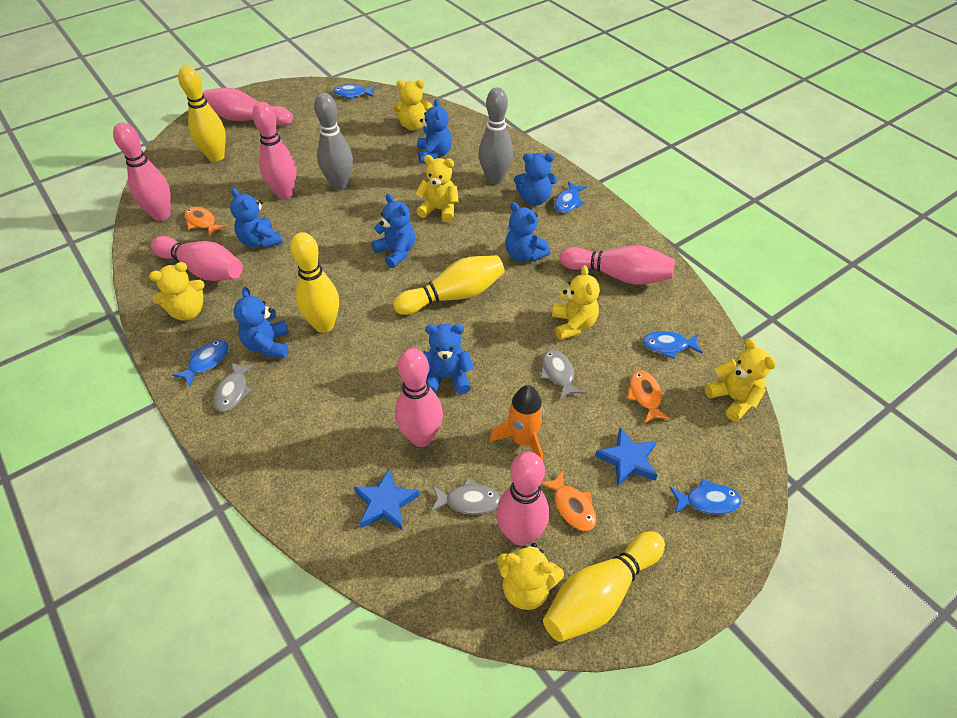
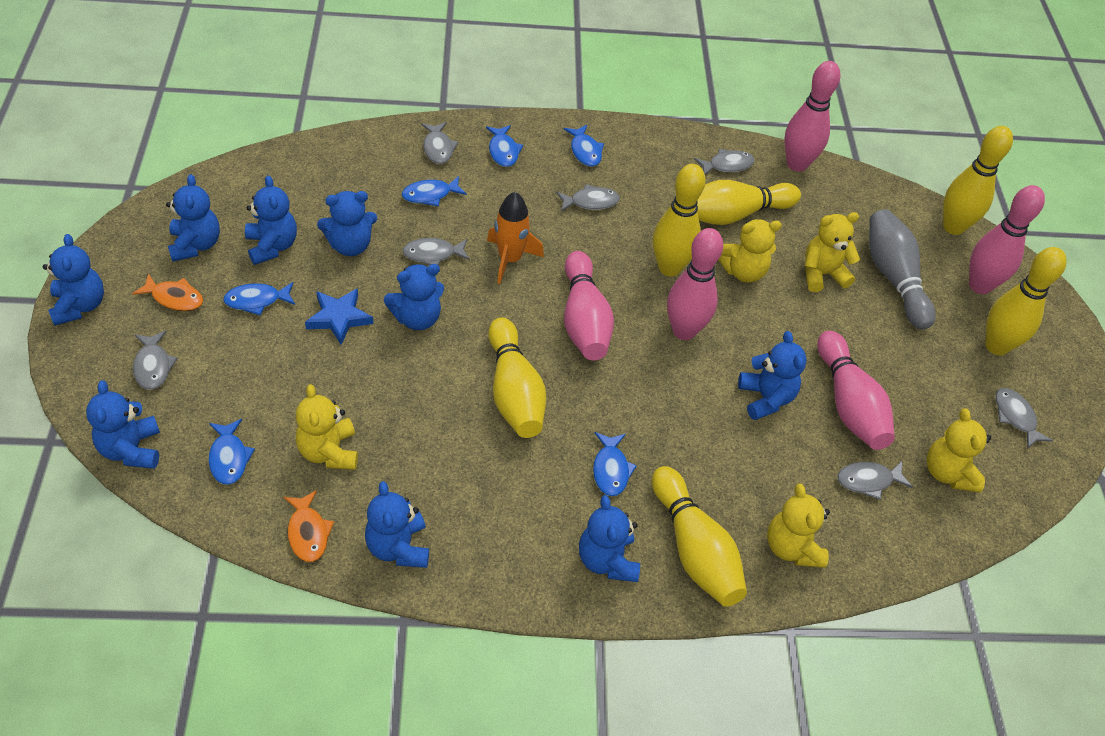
blue fish: [172,340,228,386] [333,84,375,100] [554,182,587,213] [642,331,703,359] [670,478,742,515] = 5 -> [208,419,255,485] [223,282,295,315] [402,176,467,206] [486,125,523,167] [564,125,604,167] [593,432,637,496] = 6
blue star: [354,468,420,530] [595,428,658,487] = 2 -> [305,288,373,345] = 1
blue teddy bear: [230,188,283,248] [234,287,289,358] [372,194,415,268] [417,99,452,163] [423,324,474,394] [505,202,550,262] [514,153,558,205] = 7 -> [43,234,104,326] [86,380,160,469] [166,174,220,262] [245,175,297,265] [317,191,377,256] [365,481,429,568] [384,264,444,330] [579,495,640,582] [738,331,807,420] = 9
grey bowling pin: [314,93,353,190] [479,87,513,185] = 2 -> [869,209,936,330] = 1
grey fish: [213,362,255,412] [431,478,500,515] [541,349,584,400] = 3 -> [133,331,178,390] [403,238,470,265] [421,122,458,164] [556,184,620,211] [694,149,755,175] [838,461,913,500] [996,388,1053,449] = 7
orange fish: [184,207,227,237] [541,470,597,532] [627,370,670,423] = 3 -> [132,273,203,311] [283,490,334,562] = 2
pink bowling pin: [113,122,171,221] [151,236,243,281] [203,88,293,126] [252,102,296,199] [395,348,443,447] [496,452,549,546] [559,245,675,285] = 7 -> [564,251,614,360] [667,228,723,340] [785,61,840,172] [817,331,895,450] [969,185,1045,294] = 5
yellow bowling pin: [178,66,226,162] [290,232,339,333] [393,255,505,315] [543,531,665,642] = 4 -> [488,317,546,438] [652,466,747,607] [653,164,706,277] [697,180,801,225] [943,126,1013,235] [985,247,1067,355] = 6
yellow teddy bear: [149,262,205,321] [393,80,433,131] [415,155,459,222] [497,543,564,610] [552,265,600,340] [705,338,776,422] = 6 -> [296,384,358,470] [718,219,782,283] [767,483,830,568] [805,212,860,292] [927,408,991,492] = 5

